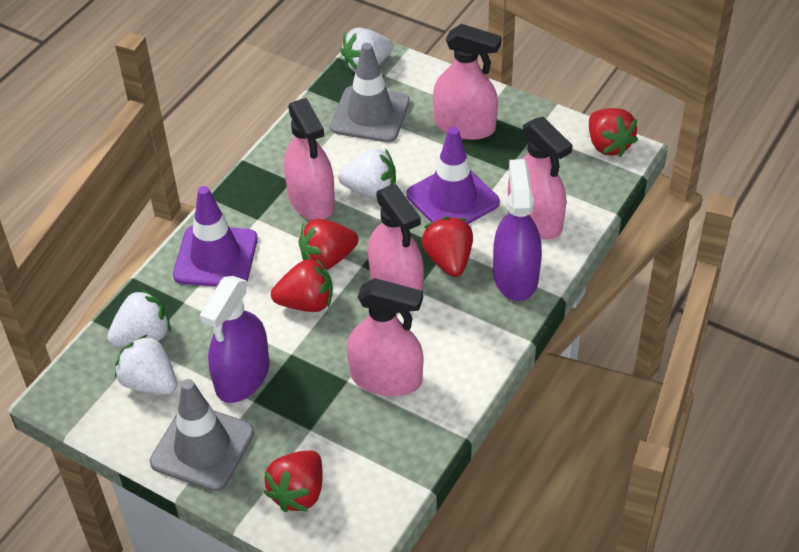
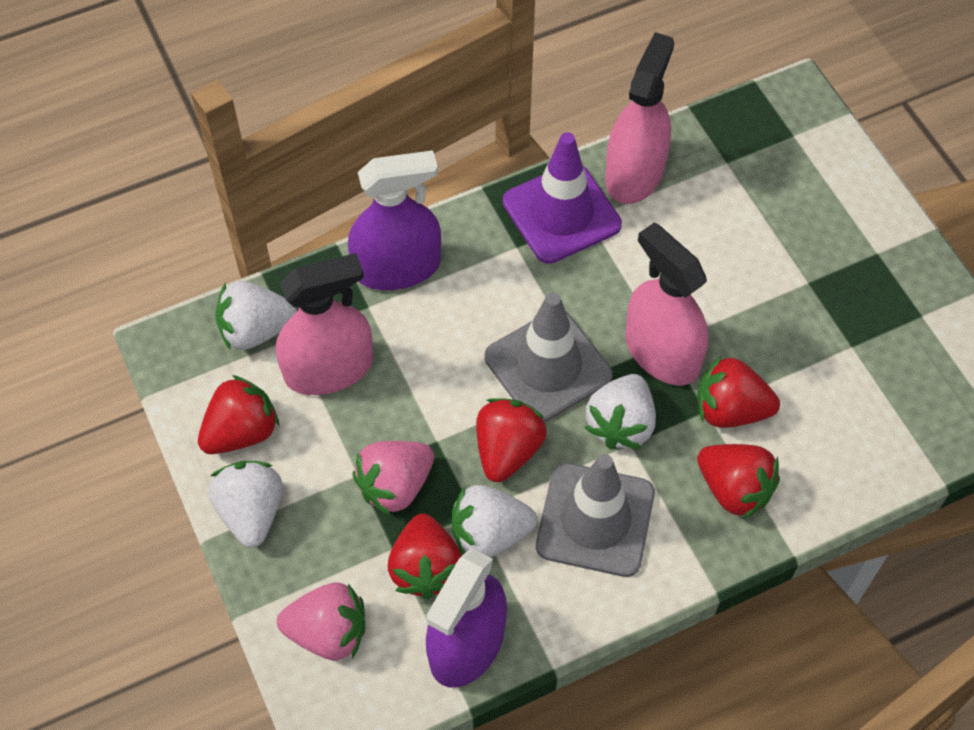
pink spray bottle: [284,98,335,220] [347,278,423,396] [368,184,424,291] [433,24,502,140] [508,117,573,240] = 5 -> [276,253,373,395] [605,32,674,204] [625,222,709,386] = 3
pink strawberry: none = 0 -> [277,582,365,661] [353,441,434,516] = 2
purple traffic cone: [173,186,258,287] [407,127,500,224] = 2 -> [503,132,622,264] = 1

